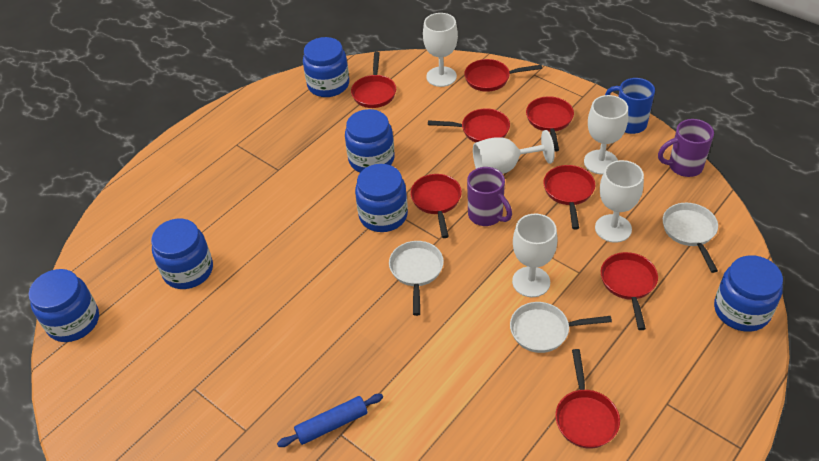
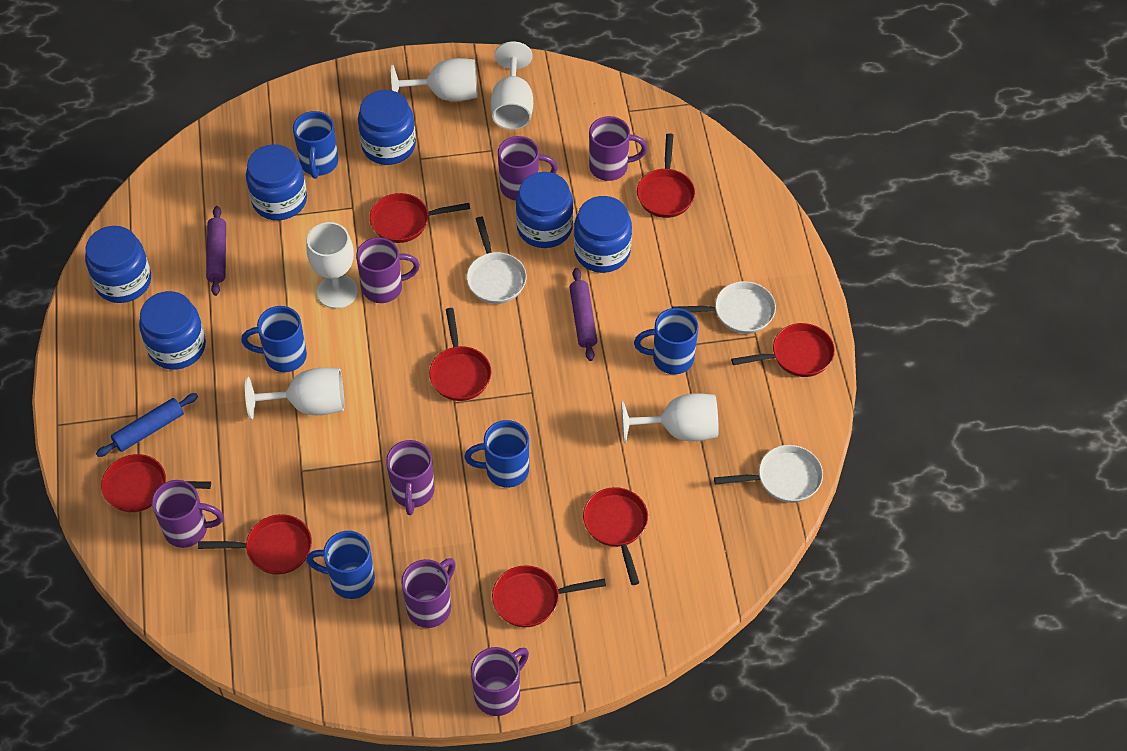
blue mug: [605,78,655,134] = 1 -> [241,306,307,372] [293,111,338,179] [306,531,375,599] [464,420,529,488] [634,308,698,374] = 5
purple mug: [467,167,512,226] [658,119,714,177] = 2 -> [152,480,224,548] [356,237,420,303] [386,440,435,515] [401,558,456,628] [471,647,529,716] [498,136,558,201] [589,116,647,181] = 7
purple rolling pin: none = 0 -> [206,206,226,296] [569,268,598,361] = 2

